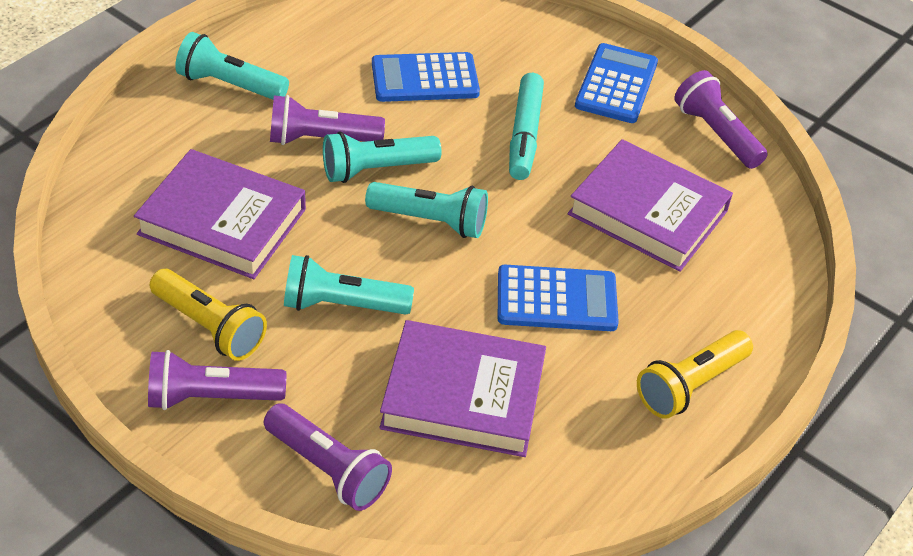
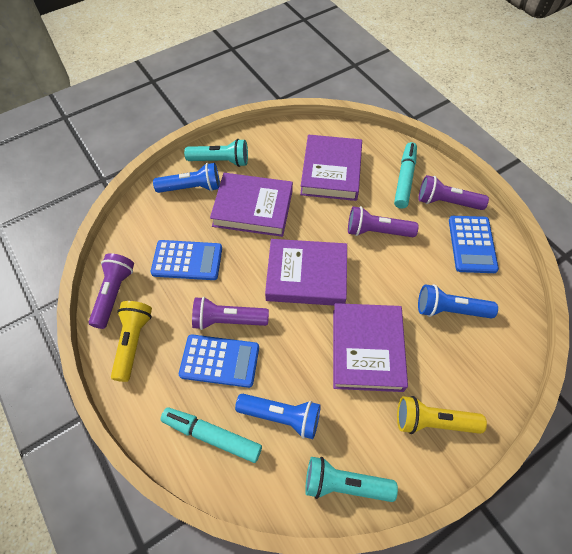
blue flashlight: none = 0 -> [153,163,220,193] [235,394,321,439] [418,284,498,319] = 3
purple book: [134,149,306,279] [379,320,546,457] [568,139,733,272] = 3 -> [210,173,293,237] [265,239,347,306] [300,135,362,201] [333,303,408,392] = 4
turquoise flashlight: [175,32,289,100] [284,255,414,315] [323,132,442,183] [365,182,488,238] = 4 -> [184,139,248,167] [305,457,398,502] = 2
turquoise marker: [509,73,544,180] = 1 -> [161,407,262,463] [394,142,417,209] = 2

